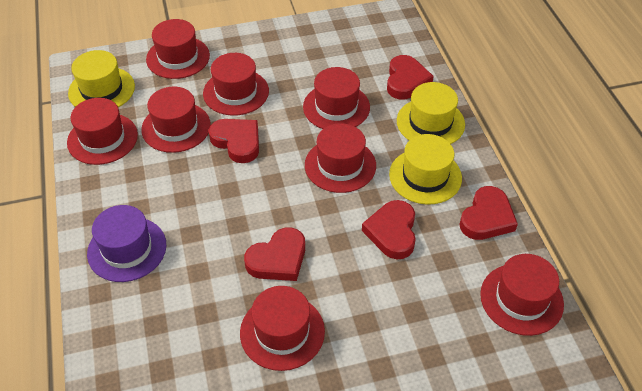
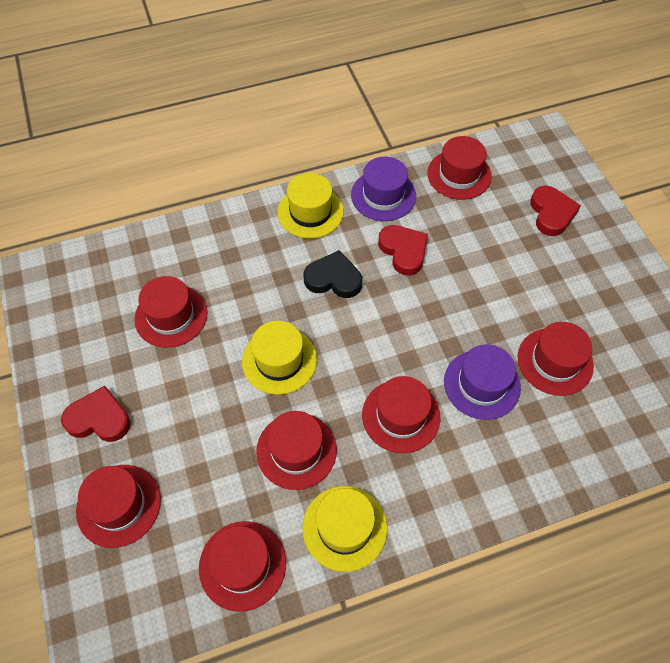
black heart: none = 0 -> [303,250,362,298] = 1
purple hat: [87,205,166,282] = 1 -> [351,156,416,221] [444,344,521,420] = 2
red hat: [67,98,138,165] [142,87,211,153] [146,19,210,79] [203,53,269,116] [240,286,325,371] [303,67,370,129] [305,123,376,193] [480,254,564,336] = 8 -> [76,465,161,548] [134,276,207,348] [199,521,286,612] [256,411,337,490] [362,376,440,453] [427,136,492,200] [518,322,594,396] = 7
red heart: [209,119,259,163] [244,227,305,281] [362,200,416,259] [387,55,434,100] [459,186,518,240] = 5 -> [61,386,130,442] [378,225,428,275] [530,186,581,236] = 3

